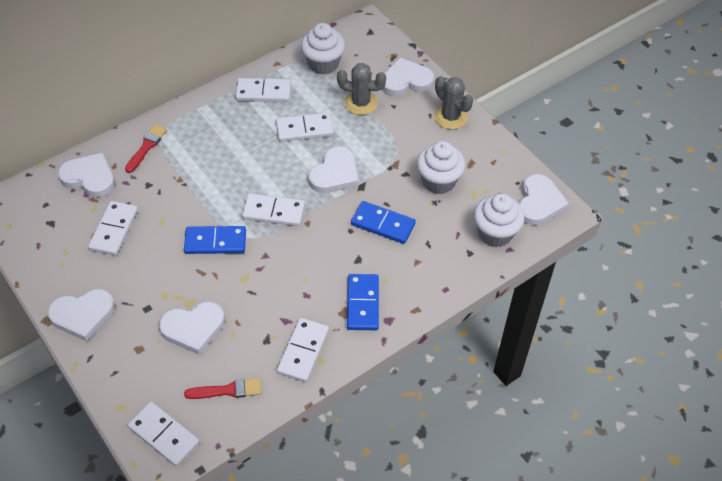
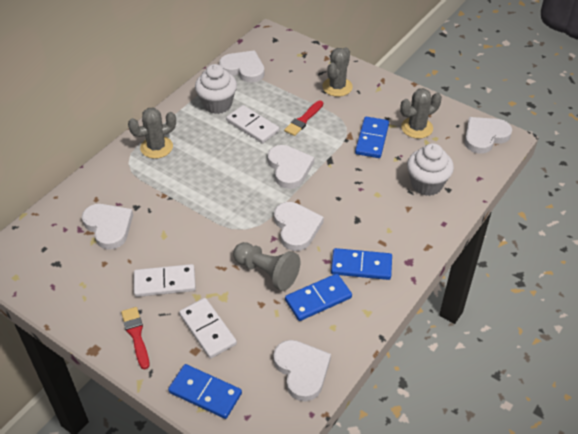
blue domino: [184,226,246,254] [347,274,379,330] [351,201,416,244] = 3 -> [168,364,242,419] [285,274,352,321] [331,248,392,280] [355,117,389,158] = 4
grey cactus: [337,63,386,115] [434,76,473,129] = 2 -> [128,108,176,159] [322,47,353,97] [400,88,442,139] = 3
grey pawn: none = 0 -> [233,242,300,291] = 1
white cupcake: [301,23,345,75] [417,141,465,194] [474,193,525,247] = 3 -> [195,64,237,114] [407,143,454,196] = 2
white domino: [88,201,138,256] [128,402,200,467] [236,78,291,102] [242,193,305,226] [276,113,334,142] [277,318,329,382] = 6 -> [134,264,196,297] [179,298,237,359] [226,105,279,143] = 3

